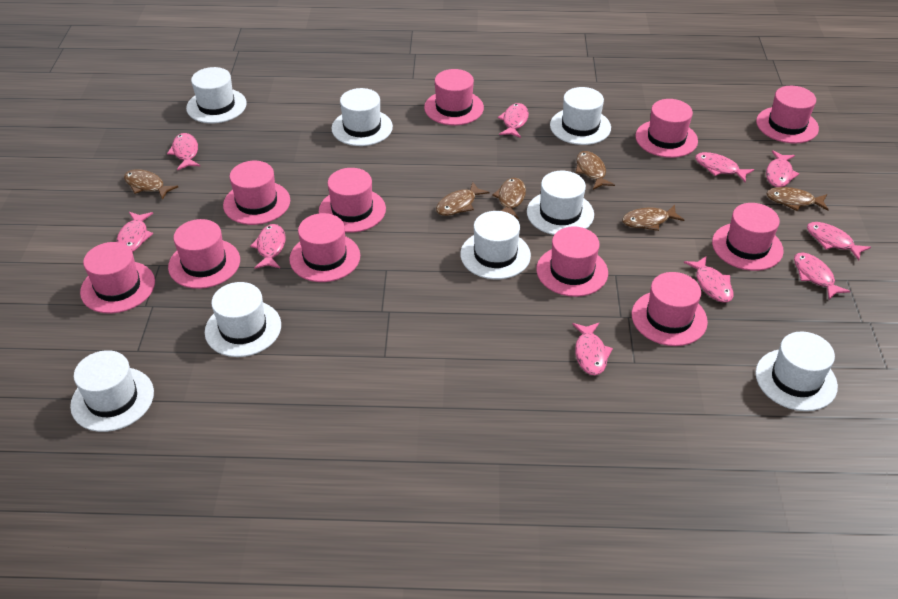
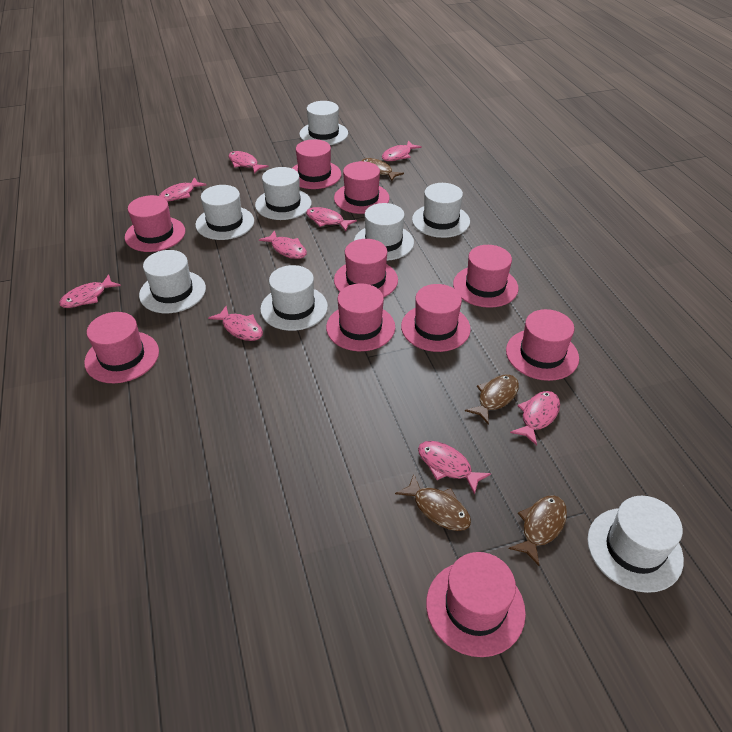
brown fish: [124,169,178,200] [436,182,489,216] [492,178,526,219] [576,151,615,190] [622,205,684,231] [766,187,829,211] = 6 -> [361,158,404,181] [395,474,471,531] [465,374,519,425] [509,495,567,566] = 4
pink fish: [116,212,153,252] [167,133,200,170] [250,224,285,269] [498,103,529,138] [572,323,613,375] [684,256,734,303] [695,152,754,182] [766,150,799,187] [794,252,850,300] [807,222,871,260] = 10 -> [59,274,121,308] [159,177,207,202] [208,306,263,341] [228,151,269,174] [259,230,307,259] [306,207,357,231] [382,141,422,161] [418,441,491,495] [510,391,560,446] = 9
pink hat: [80,242,155,314] [168,219,240,289] [223,161,290,225] [289,213,360,282] [319,168,386,233] [424,69,484,125] [536,226,608,297] [632,272,708,346] [635,99,698,158] [712,203,784,271] [756,86,819,144] = 11 -> [84,312,159,383] [125,195,185,252] [292,139,341,189] [326,283,395,351] [334,161,390,214] [334,239,398,297] [401,284,471,352] [426,552,526,657] [453,245,519,308] [506,309,579,381] = 10

